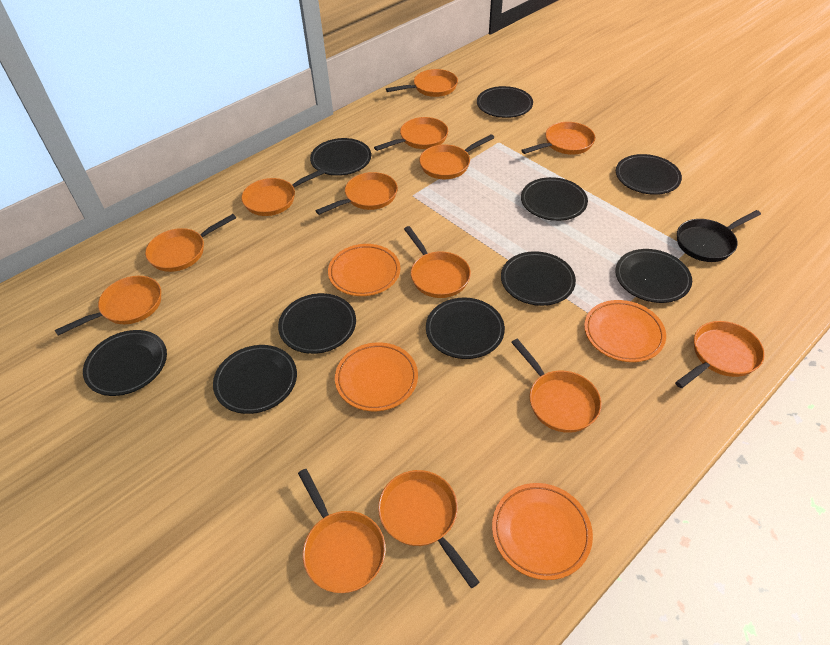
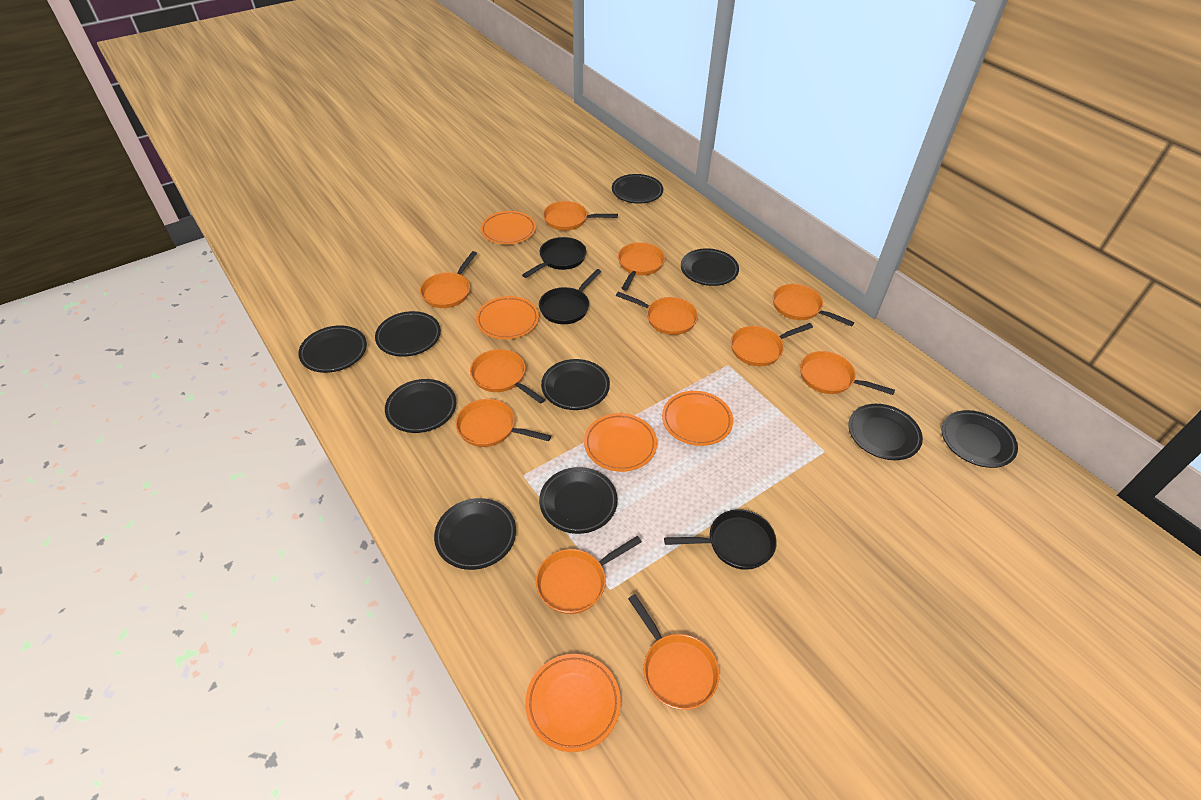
black pan: [677,210,761,262] = 1 -> [522,237,587,278] [539,269,601,324] [664,509,777,570] = 3
orange pan: [55,276,161,335] [145,214,236,272] [241,168,326,216] [298,469,386,593] [316,172,398,215] [374,117,448,151] [378,470,479,588] [386,69,458,97] [404,226,471,298] [419,134,494,179] [511,338,602,433] [521,122,595,155] [675,321,765,388] = 13 -> [420,251,477,308] [455,399,551,447] [470,349,545,404] [536,536,642,614] [543,201,618,231] [616,292,698,335] [618,242,665,290] [628,594,720,710] [731,323,813,366] [773,284,854,327] [800,351,895,395] = 11
orange plate: [328,244,401,296] [335,342,418,411] [492,483,593,580] [584,300,666,362] = 4 -> [476,296,539,339] [481,211,536,244] [525,654,621,752] [584,413,657,472] [662,391,733,446] = 5

